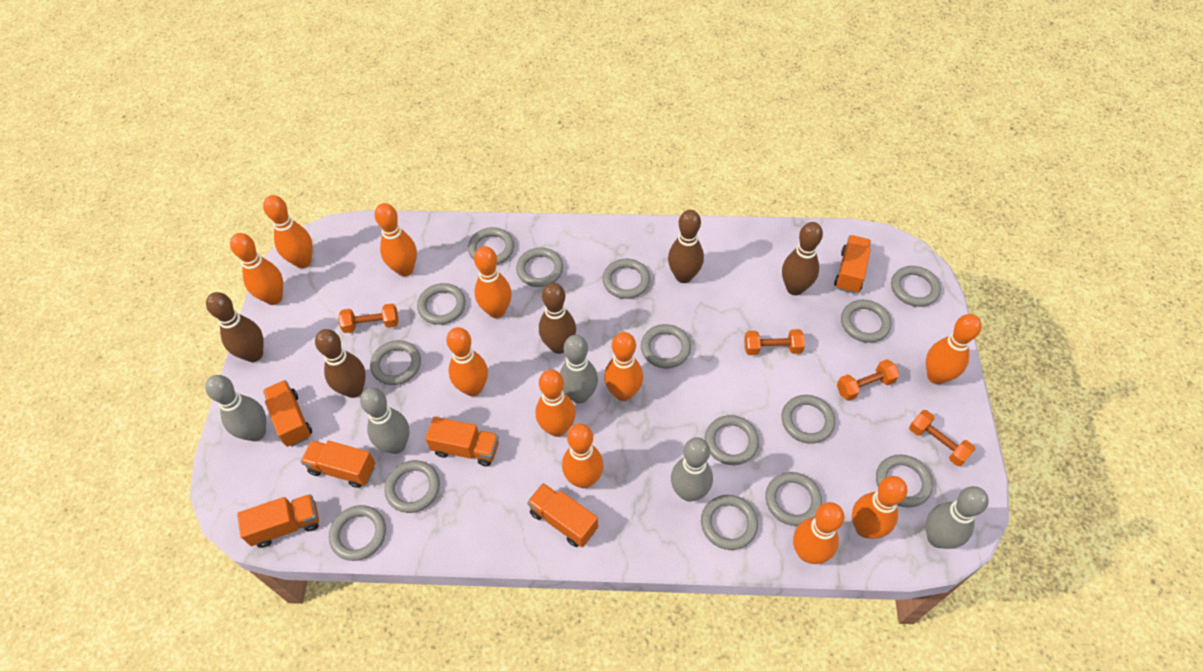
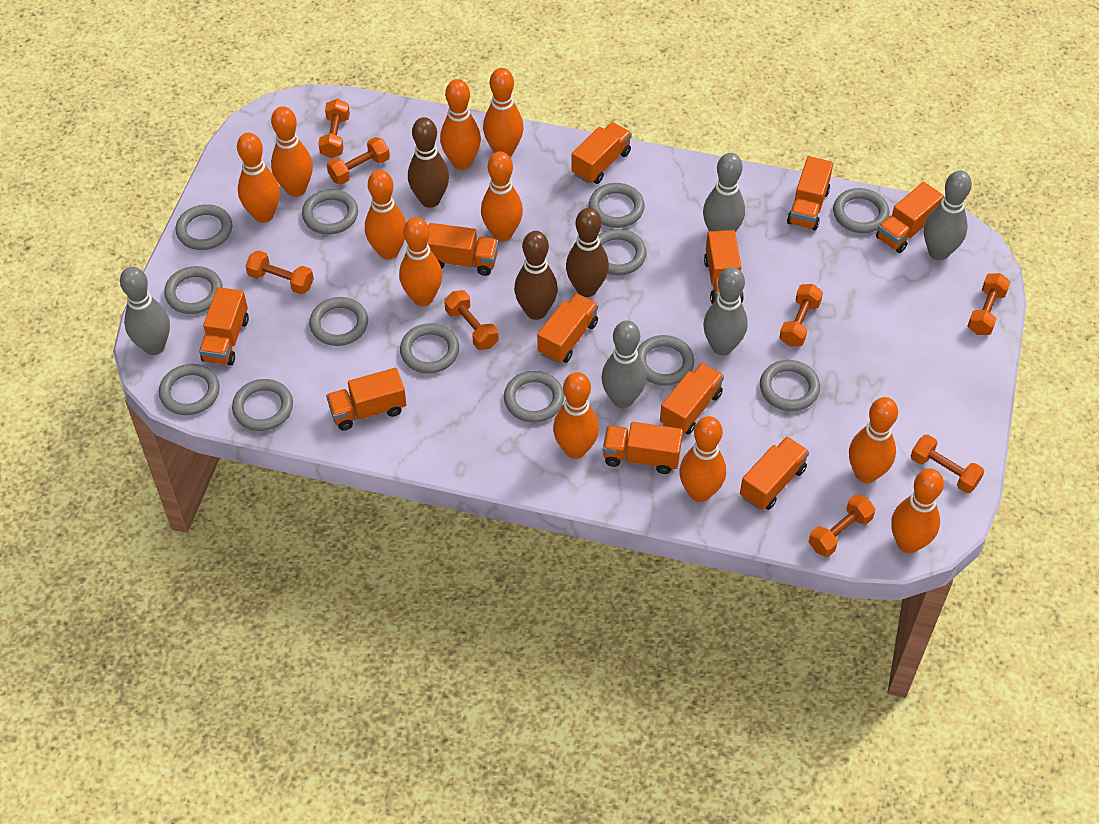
brown bowling pin: [206,292,264,362] [315,329,366,398] [539,283,576,354] [668,210,704,283] [782,222,823,295] = 5 -> [408,117,449,208] [514,231,558,320] [566,208,609,297] = 3
grey ring: [329,505,386,561] [370,340,421,385] [384,460,440,513] [417,283,466,325] [468,227,514,265] [516,248,563,287] [602,259,650,299] [641,324,691,368] [701,495,758,550] [705,415,759,465] [765,472,822,526] [782,395,835,444] [841,300,892,343] [876,455,933,507] [891,266,941,307] = 15 -> [159,364,220,415] [164,266,223,314] [176,204,232,250] [232,379,293,431] [302,189,358,234] [309,297,368,346] [400,323,459,373] [504,371,564,423] [589,183,645,228] [598,229,647,275] [637,335,694,386] [760,360,820,411] [833,188,890,233] = 13
orange dumbbell: [338,303,399,333] [744,329,805,355] [837,359,899,401] [909,410,975,466] = 4 -> [246,250,314,294] [318,99,350,158] [327,137,390,185] [444,290,499,350] [779,284,823,346] [809,494,875,557] [911,435,984,493] [968,273,1010,335] = 8
orange truck: [237,494,319,548] [263,380,312,447] [300,440,376,488] [425,417,499,466] [527,483,598,547] [834,235,871,294] = 6 -> [199,287,249,365] [326,368,406,430] [428,223,498,276] [537,293,598,364] [571,122,632,184] [603,422,683,474] [660,363,724,435] [704,230,744,304] [740,436,809,510] [787,156,833,230] [876,182,944,253] = 11

